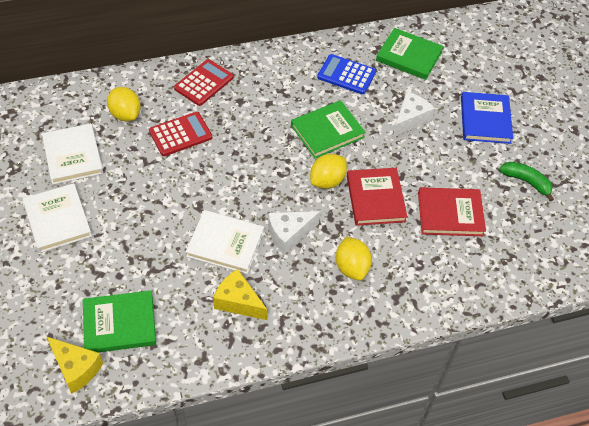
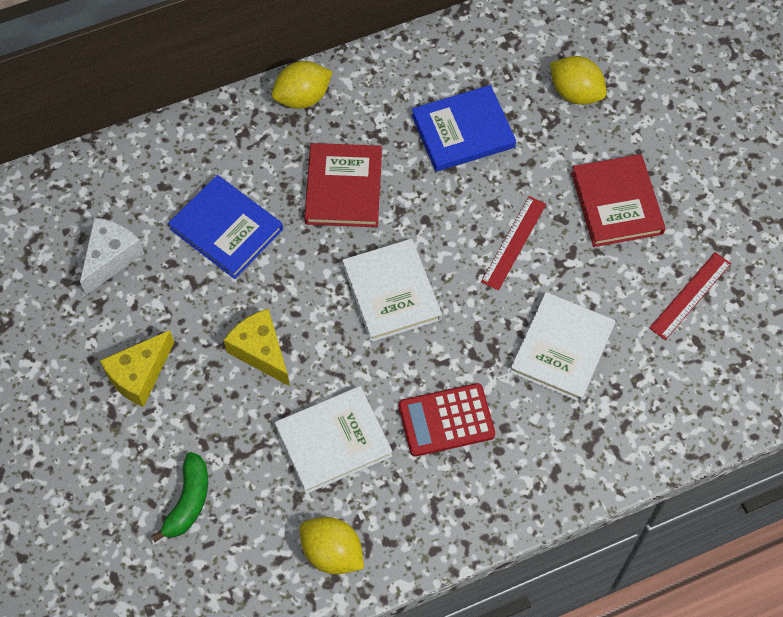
blue book: [461,92,513,144] = 1 -> [168,175,283,279] [412,85,516,172] = 2
blue calculator: [317,54,376,94] = 1 -> none = 0
green book: [83,290,156,353] [291,100,366,158] [376,28,444,80] = 3 -> none = 0
red calculator: [149,112,212,156] [174,59,233,106] = 2 -> [399,383,495,457] = 1
red ruler: none = 0 -> [481,196,546,290] [649,252,731,340] = 2
white cheese: [268,211,320,254] [393,91,435,137] = 2 -> [80,218,144,295] = 1

